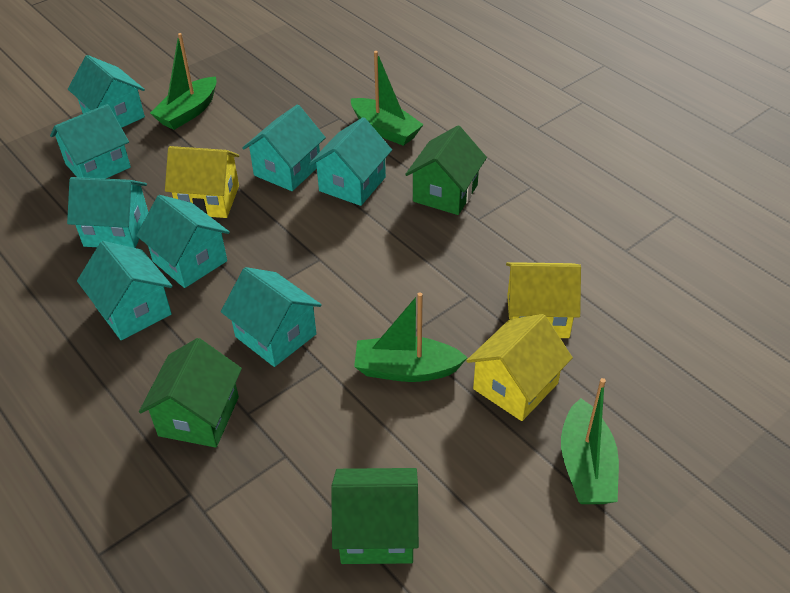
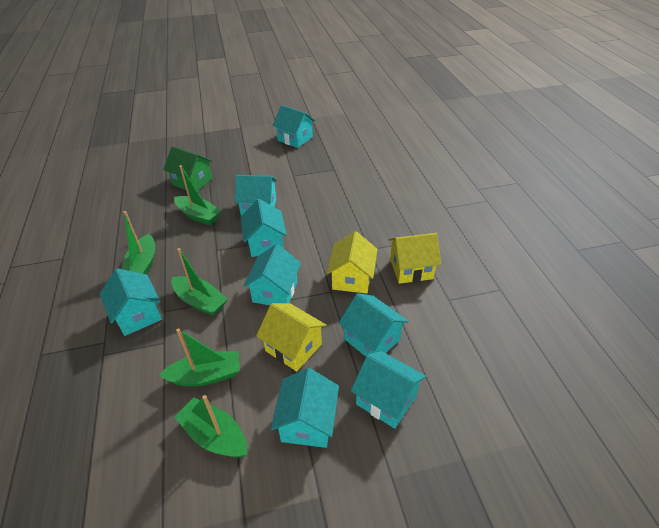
green boat: [150,33,217,130] [351,51,424,146] [354,292,468,382] [561,378,619,504] = 4 -> [122,211,155,274] [159,328,240,387] [172,248,228,316] [174,165,221,226] [175,395,248,458] = 5
green house: [139,338,242,448] [331,468,419,564] [405,125,487,215] = 3 -> [163,146,213,191] = 1

